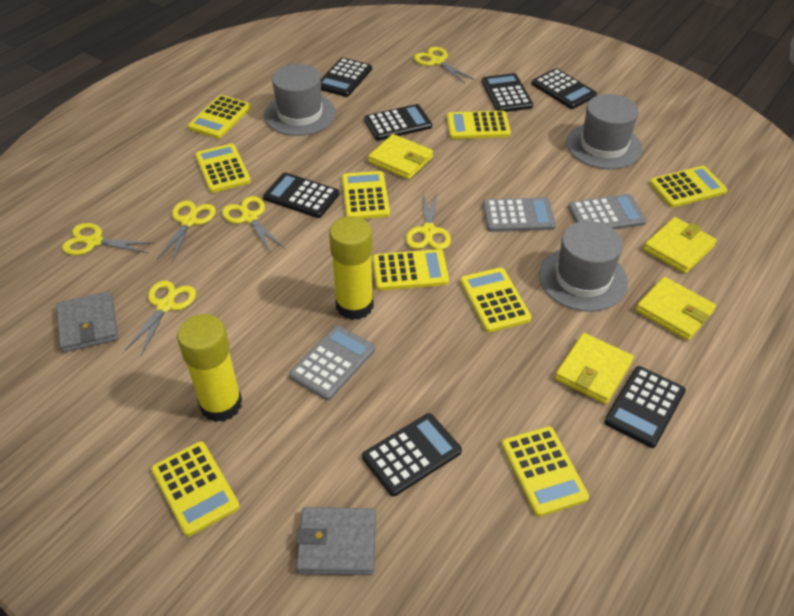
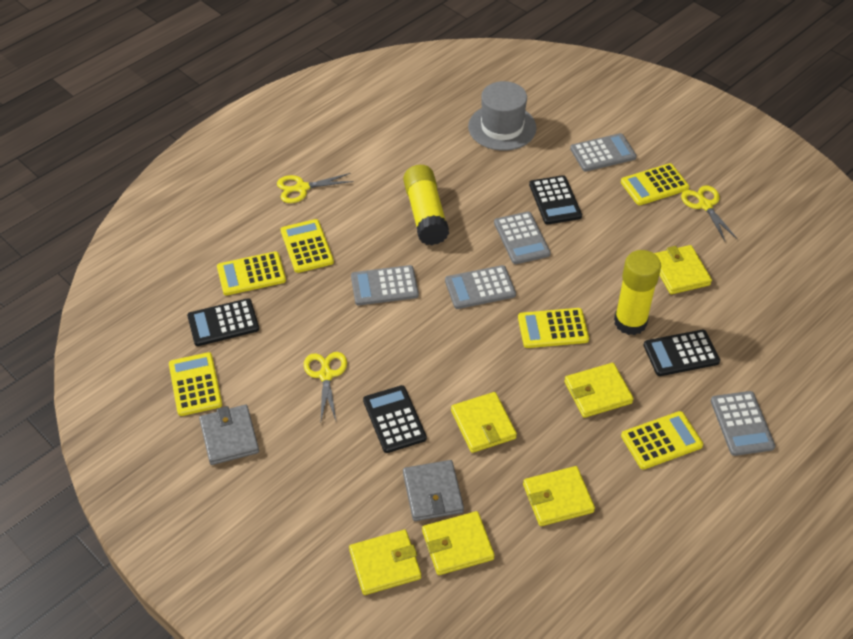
black calculator: [263,172,339,218] [321,57,372,97] [362,413,462,496] [364,104,432,141] [482,73,533,112] [532,68,597,109] [604,366,686,448] = 7 -> [187,298,259,346] [363,385,427,453] [529,175,582,225] [643,330,720,376] = 4
grey calculator: [289,325,375,400] [483,197,556,232] [568,194,647,230] = 3 -> [351,265,419,305] [445,265,516,309] [494,212,551,264] [570,133,637,172] [711,391,775,456] = 5
grey hat: [264,64,336,136] [539,221,628,312] [567,94,642,169] = 3 -> [468,81,537,151] = 1
yellow calculator: [151,441,240,537] [188,95,251,139] [195,143,251,193] [342,171,390,219] [373,249,449,291] [447,111,511,139] [460,267,531,332] [502,426,589,517] [649,166,727,208] = 9 -> [169,352,222,416] [217,251,286,295] [281,219,334,273] [518,308,589,348] [621,163,689,205] [621,411,703,470] = 6
yellow scissors: [62,223,154,255] [124,280,196,355] [157,201,216,263] [222,196,285,254] [406,191,451,250] [414,47,475,83] = 6 -> [277,173,354,203] [304,352,347,420] [681,185,737,241] = 3
yellow wallet: [368,134,433,179] [555,333,634,404] [636,277,716,341] [643,217,717,274] = 4 -> [349,530,421,595] [422,511,495,575] [451,392,517,453] [523,466,595,526] [565,363,634,418] [654,245,712,294] = 6

